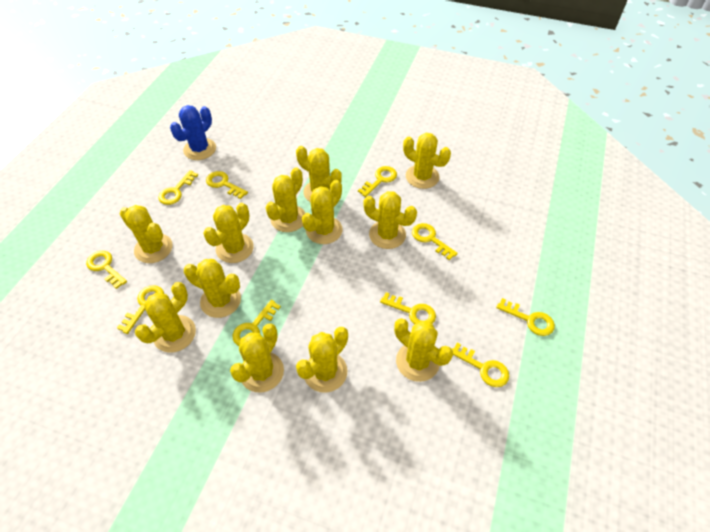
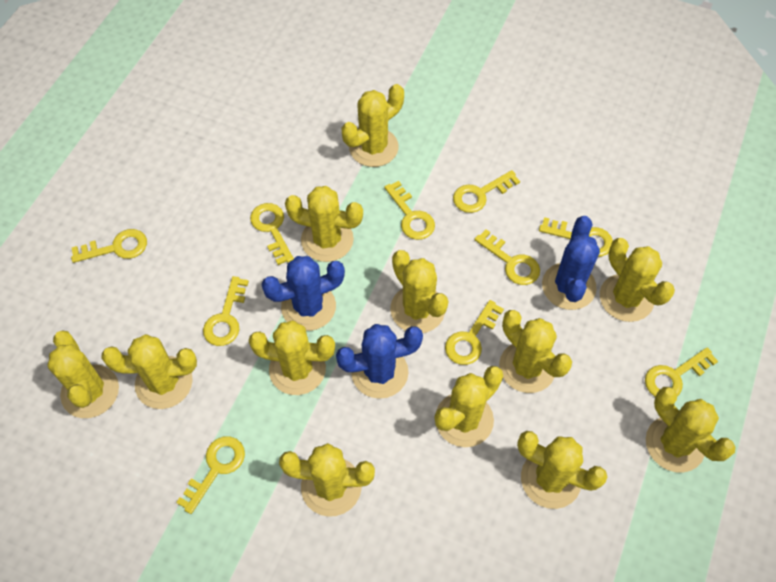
blue cactus: [170,105,216,160] = 1 -> [261,256,345,331] [336,324,423,399] [542,216,600,310] = 3

